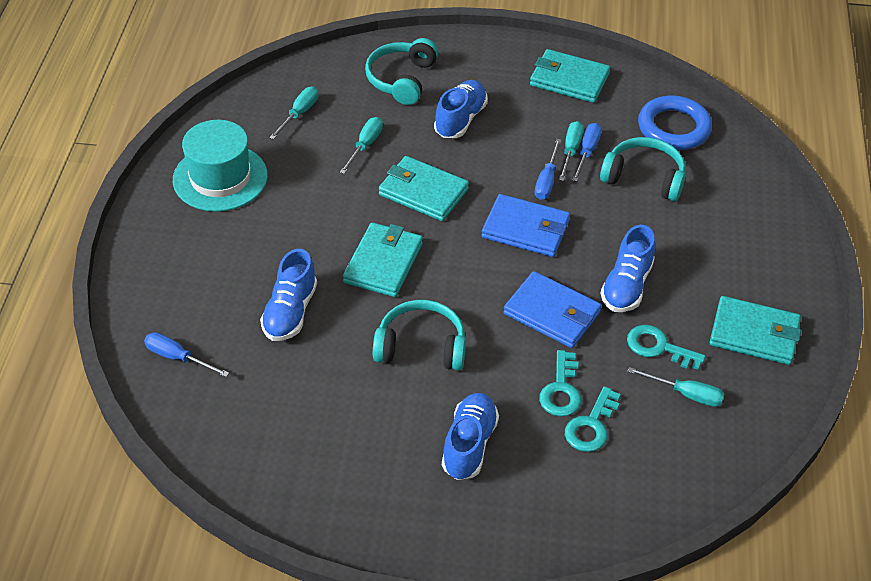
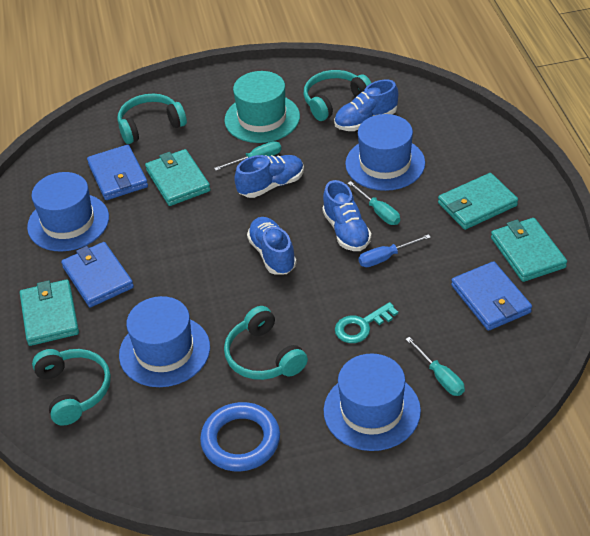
blue hat: none = 0 -> [27,172,109,252] [119,296,210,387] [324,354,421,451] [345,114,425,191] = 4
blue screwdriver: [144,332,229,377] [535,139,561,200] [572,123,602,182] = 3 -> [359,234,431,267] = 1
blue wallet: [481,194,570,257] [503,271,602,348] = 2 -> [61,242,134,308] [87,145,148,200] [451,261,532,331] = 3
turquoise headphones: [365,38,439,105] [373,300,466,371] [600,137,686,201] = 3 -> [32,349,111,426] [117,94,187,144] [224,306,308,380] [303,70,371,121] = 4
turquoise key: [539,350,581,417] [565,386,621,452] [627,325,706,370] = 3 -> [335,302,398,343] = 1
turquoise screwdriver: [269,87,318,140] [340,117,383,174] [559,121,584,181] [627,367,724,407] = 4 -> [214,141,281,171] [347,181,400,225] [406,337,465,396] = 3

